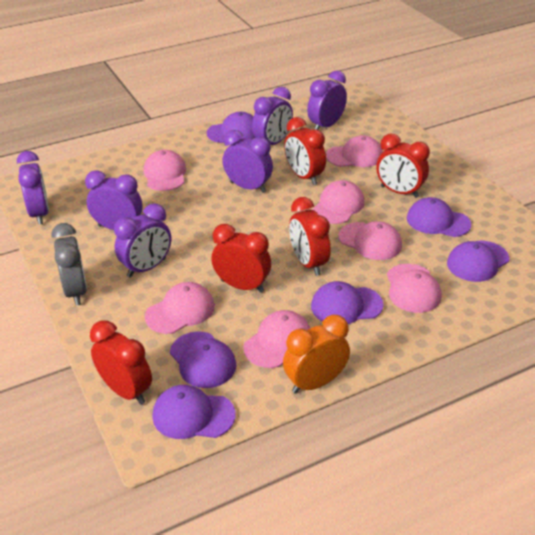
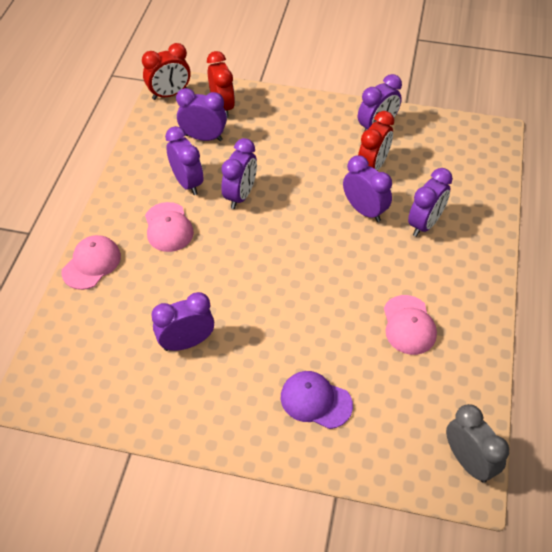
orange clock: [283,315,350,394] = 1 -> none = 0
pink cap: [144,150,186,191] [145,282,215,334] [244,310,310,368] [312,180,365,224] [326,135,383,167] [338,221,402,260] [387,264,442,313] = 7 -> [61,235,121,290] [145,202,194,252] [384,295,437,355] = 3
purple cap: [152,385,235,439] [170,331,236,388] [206,112,255,143] [311,281,383,324] [407,197,471,237] [447,241,509,282] = 6 -> [281,371,353,429] = 1
purple clock: [17,151,49,225] [85,170,143,230] [114,203,171,278] [222,130,273,193] [252,87,293,145] [307,71,347,130] = 6 -> [151,292,214,351] [165,126,203,195] [176,88,227,141] [221,138,257,209] [343,155,392,222] [358,74,402,132] [408,168,453,237] = 7
red clock: [90,320,152,405] [211,224,271,293] [284,117,326,185] [289,197,331,276] [376,134,430,198] = 5 -> [142,43,190,100] [207,51,235,118] [358,111,394,171] = 3

